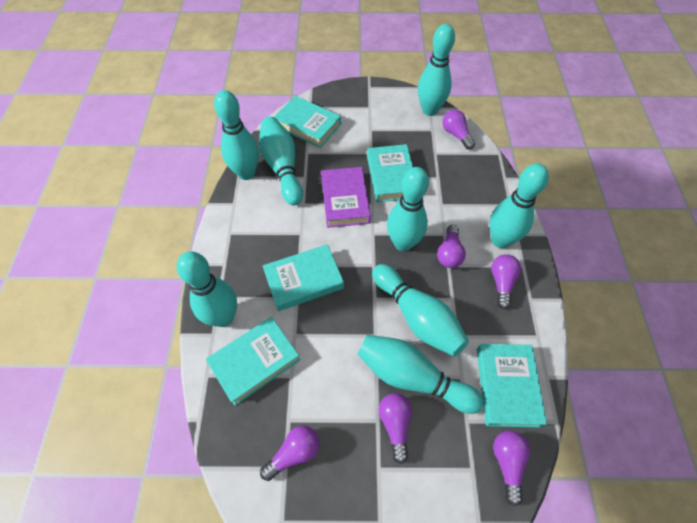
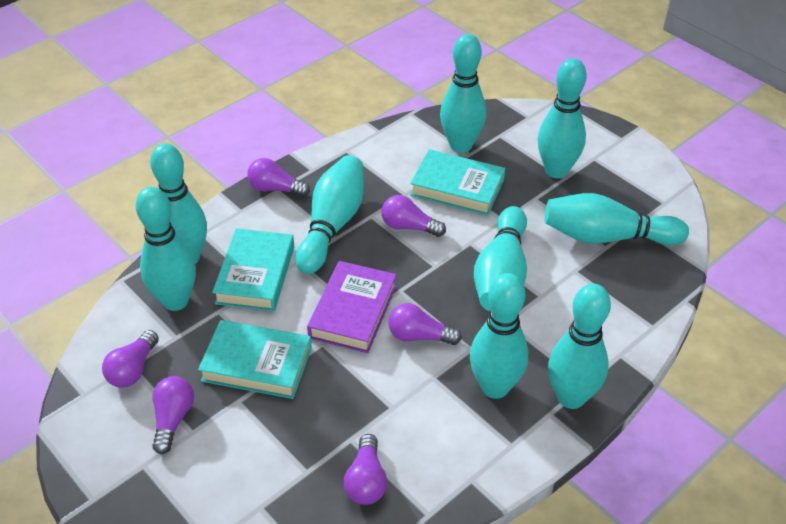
turquoise book: [206,317,300,406] [263,244,344,311] [274,96,341,148] [367,144,413,202] [477,344,547,428] = 5 -> [198,320,312,399] [212,228,294,311] [410,149,505,216] = 3
turquoise bowling pin: [177,251,237,327] [214,90,259,180] [259,117,303,206] [357,335,484,414] [372,264,469,357] [387,167,429,251] [418,24,455,116] [489,163,549,248] = 8 -> [136,187,196,311] [150,143,207,264] [295,155,364,274] [440,34,486,153] [470,273,528,399] [474,206,527,311] [537,58,587,178] [544,193,689,245] [548,284,611,409] = 9

